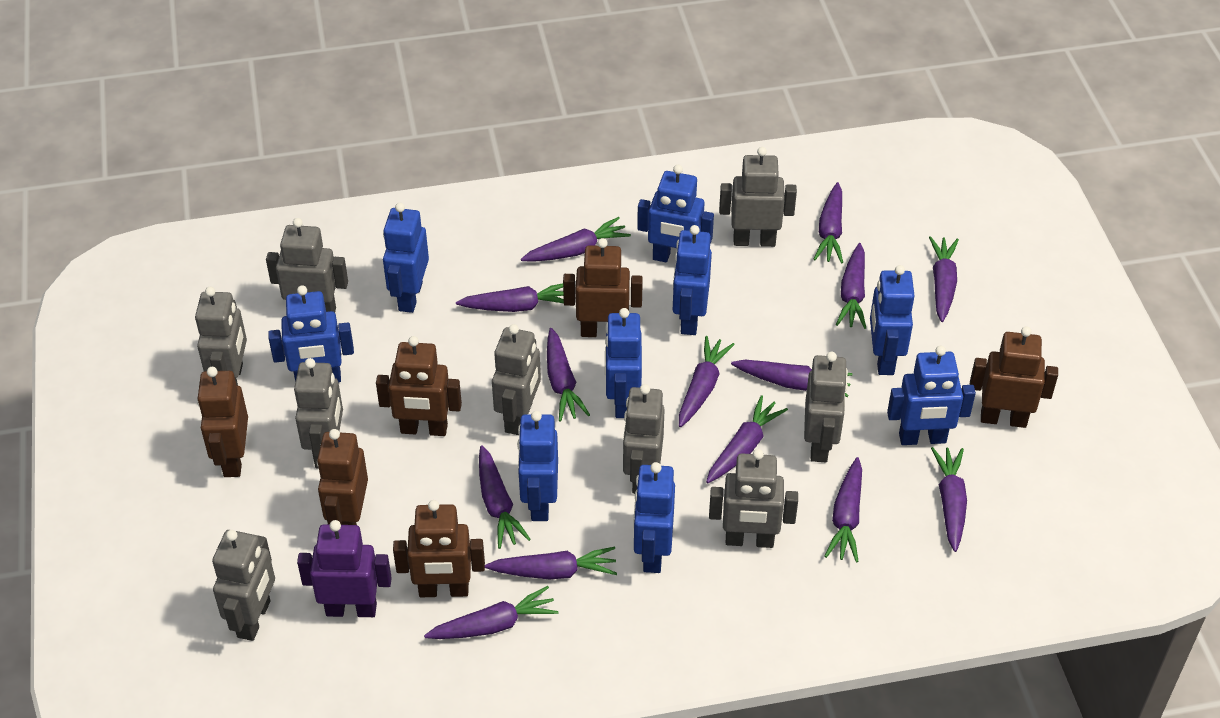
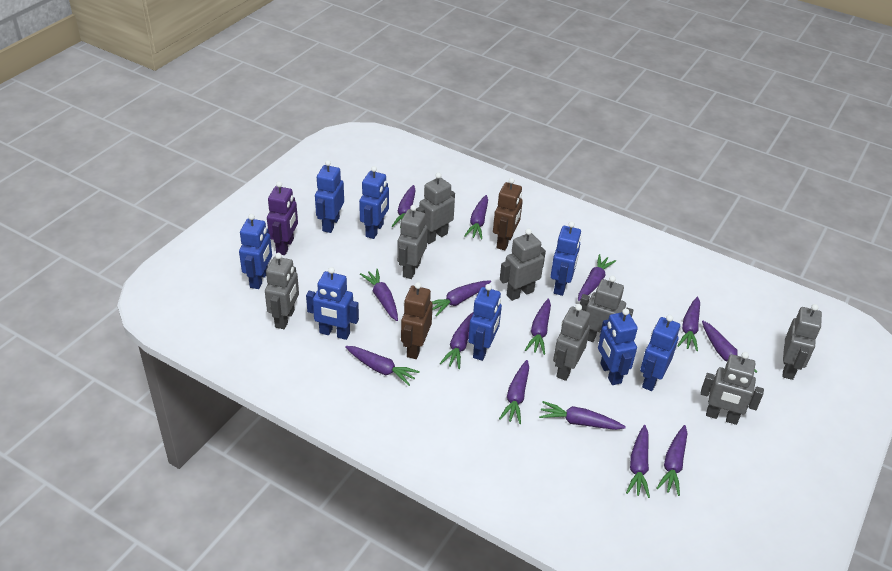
blue robot: [268,285,354,382] [383,203,429,313] [517,411,558,521] [605,308,642,418] [633,462,675,573] [637,165,714,262] [673,225,712,335] [870,265,915,375] [887,346,976,445] = 9 -> [239,214,272,289] [306,267,359,340] [315,160,344,233] [359,166,389,239] [468,284,502,361] [551,221,581,296] [598,308,638,385] [640,315,680,391] = 8
brown robot: [197,367,248,477] [317,429,368,525] [376,336,462,436] [393,500,485,597] [563,238,643,337] [970,326,1058,428] = 6 -> [401,282,433,359] [493,178,523,250] = 2
grey robot: [195,287,247,386] [212,530,275,641] [266,218,348,312] [294,358,343,468] [492,324,541,435] [623,384,665,494] [709,449,798,548] [719,147,797,247] [804,352,848,462] = 9 -> [265,253,299,329] [397,205,428,279] [416,173,455,244] [500,229,546,301] [553,304,590,381] [580,276,633,342] [700,352,764,425] [782,304,822,380] = 8

